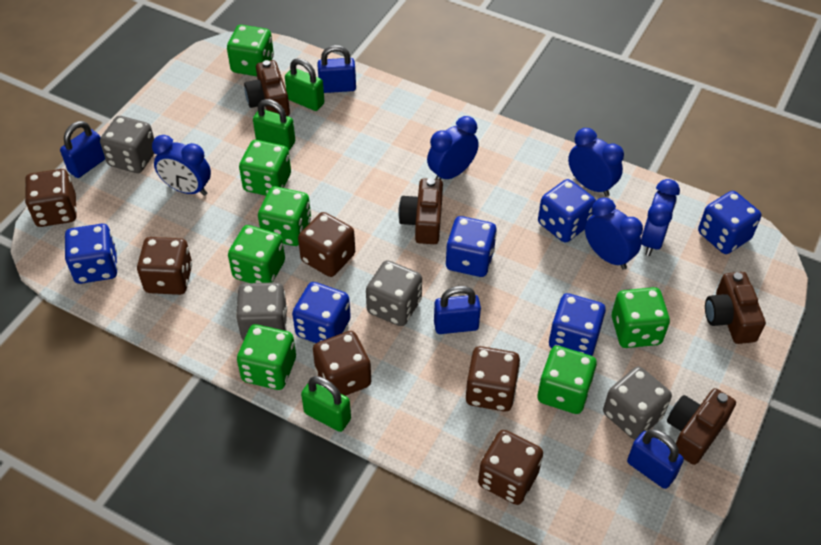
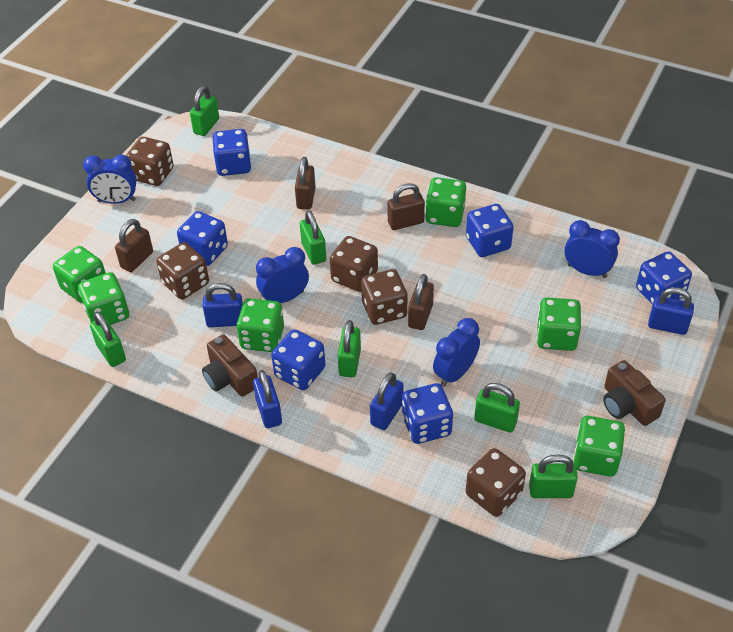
blue clock: [152,135,211,196] [427,116,479,180] [568,128,624,197] [585,198,643,270] [641,179,680,256] = 5 -> [83,155,137,204] [256,247,309,303] [433,318,480,387] [564,220,620,278] = 4
brown camera: [244,60,290,116] [398,178,443,244] [667,388,736,465] [705,272,766,344] = 4 -> [202,334,258,397] [603,360,666,426] = 2
brown dice: [25,169,77,227] [137,237,192,295] [298,212,355,277] [313,331,371,396] [466,346,520,411] [478,430,543,505] = 6 -> [126,137,174,186] [156,242,209,299] [330,236,378,292] [361,269,408,325] [466,448,526,517] = 5
brown padlock: none = 0 -> [115,219,153,272] [295,157,316,210] [388,183,425,230] [408,274,434,330] = 4
green dice: [227,25,274,76] [228,225,285,283] [237,324,296,390] [239,140,291,196] [258,186,311,246] [538,346,597,414] [612,287,670,348] = 7 -> [53,246,105,303] [78,272,129,325] [237,298,284,352] [425,177,466,227] [537,297,581,351] [573,416,625,477] = 6
green padlock: [253,99,295,150] [285,58,325,111] [301,376,351,432] = 3 -> [90,312,126,367] [190,86,219,136] [300,211,326,265] [338,320,361,377] [474,383,520,432] [529,454,578,498] = 6
grey dice: [100,116,154,173] [236,282,287,340] [366,260,422,326] [603,366,672,440] = 4 -> none = 0

